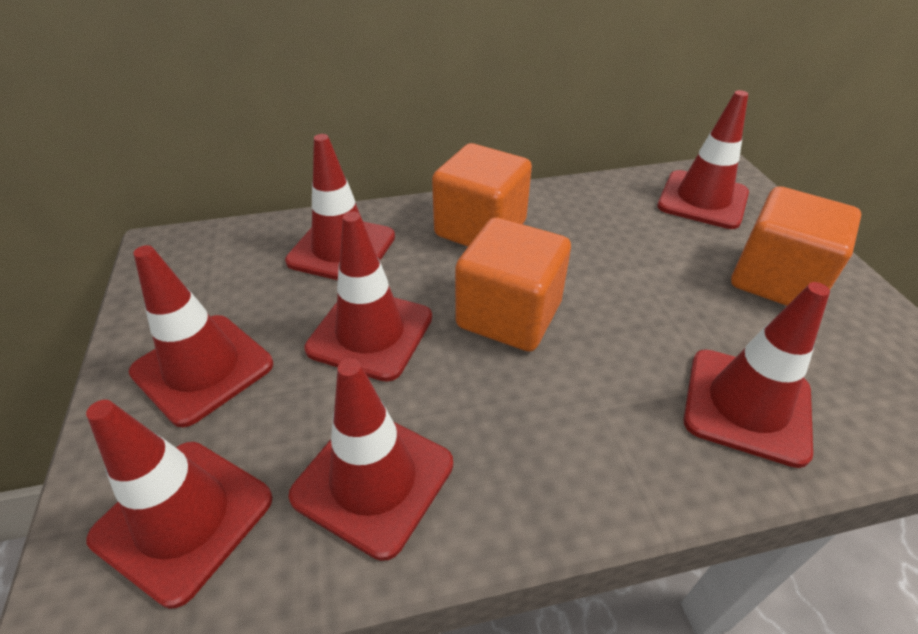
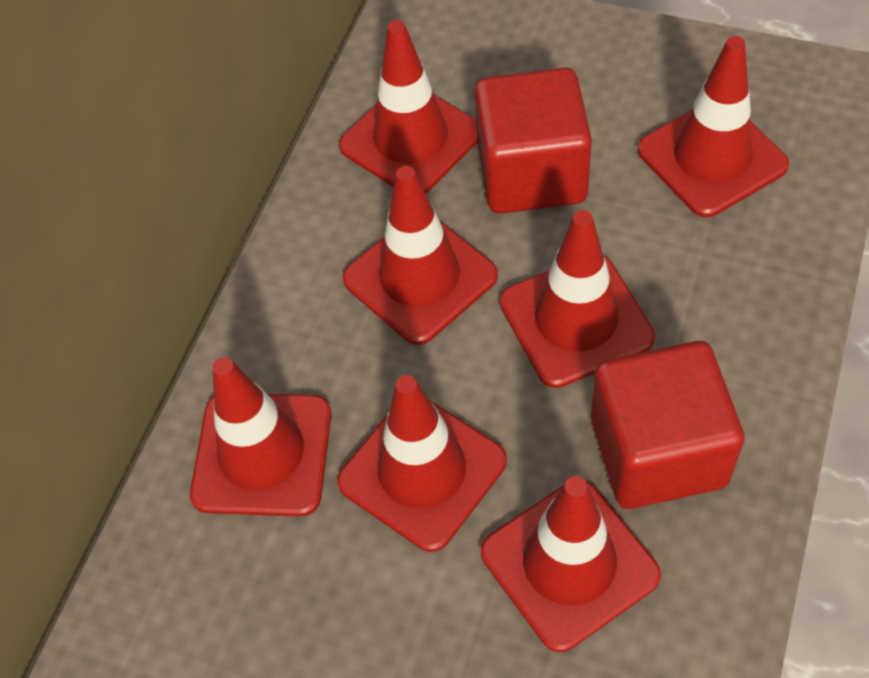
orange cube: [432,143,532,247] [455,218,571,352] [731,187,861,306] = 3 -> none = 0
red cube: none = 0 -> [475,67,592,214] [591,341,744,509] = 2

